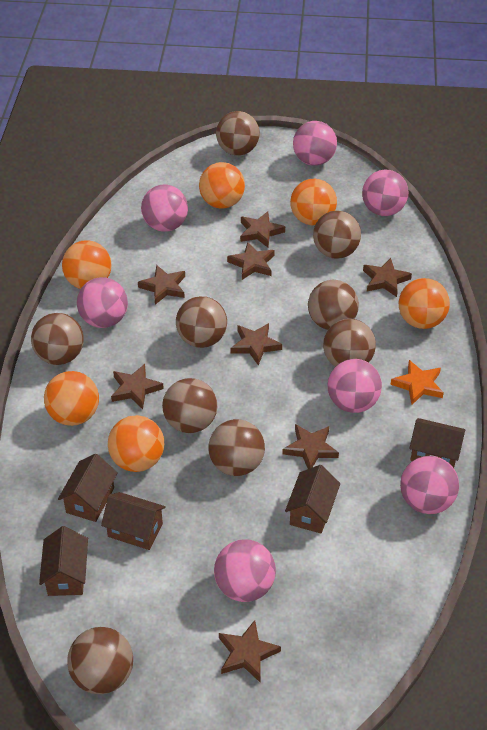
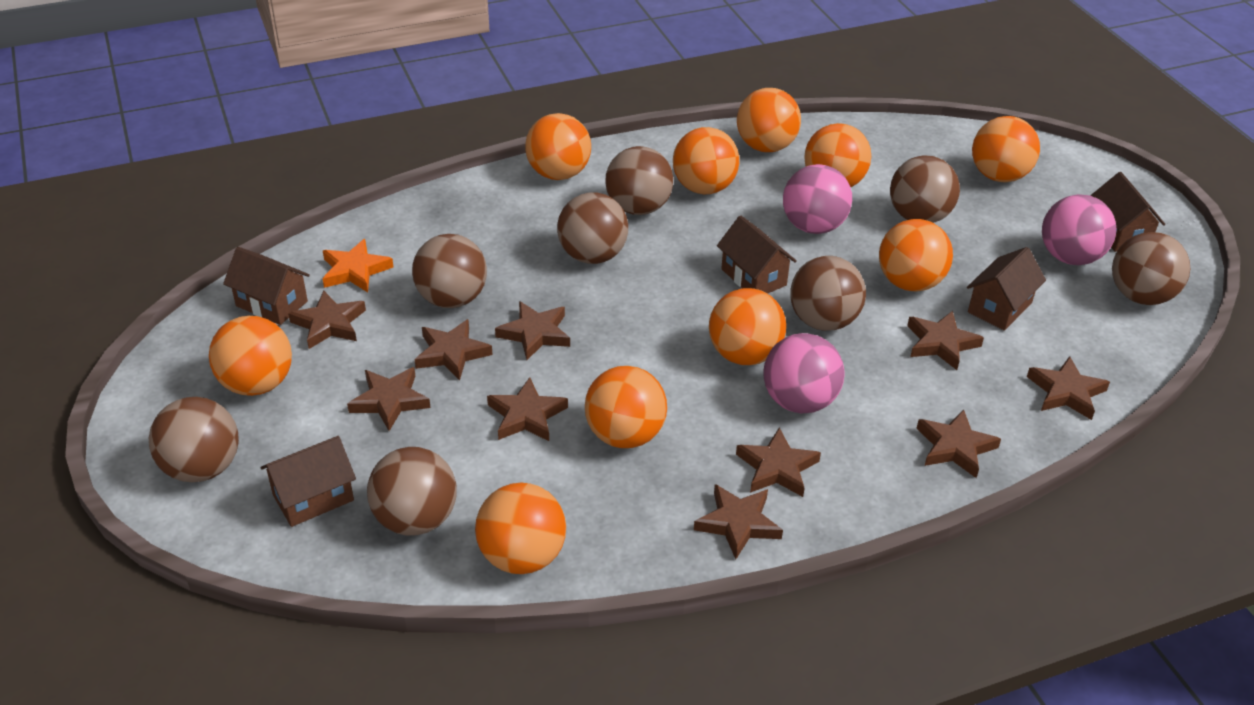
brown ball: [31,313,84,365] [67,627,133,694] [162,378,217,433] [176,296,227,348] [208,419,265,476] [216,111,260,156] [308,280,359,330] [313,210,361,259] [323,319,376,367] = 9 -> [149,397,239,482] [367,447,457,535] [412,234,487,308] [557,192,628,264] [605,146,673,215] [790,256,866,331] [890,155,960,223] [1112,232,1190,305] = 8
brown star: [111,364,164,409] [138,265,185,305] [219,620,281,682] [227,242,275,280] [231,323,282,365] [240,211,285,248] [282,424,339,469] [363,258,412,297] = 8 -> [288,291,366,349] [347,367,431,431] [415,319,492,381] [487,377,568,441] [495,301,570,360] [694,484,783,559] [736,427,821,497] [907,311,984,370] [916,409,1001,478] [1027,356,1110,420] = 10
orange ball: [44,371,99,426] [62,240,112,289] [108,415,164,472] [199,162,245,209] [290,179,337,225] [399,278,450,329] = 6 -> [209,316,292,396] [475,483,566,574] [525,113,591,180] [585,366,667,448] [673,127,739,194] [709,288,786,365] [737,88,801,152] [804,123,871,187] [879,219,953,292] [972,116,1040,182] = 10
pink ball: [77,277,128,328] [141,184,188,232] [214,539,276,602] [293,121,337,166] [327,359,382,413] [362,170,408,216] [400,456,459,514] = 7 -> [763,333,845,414] [783,164,852,234] [1042,194,1116,265] = 3

